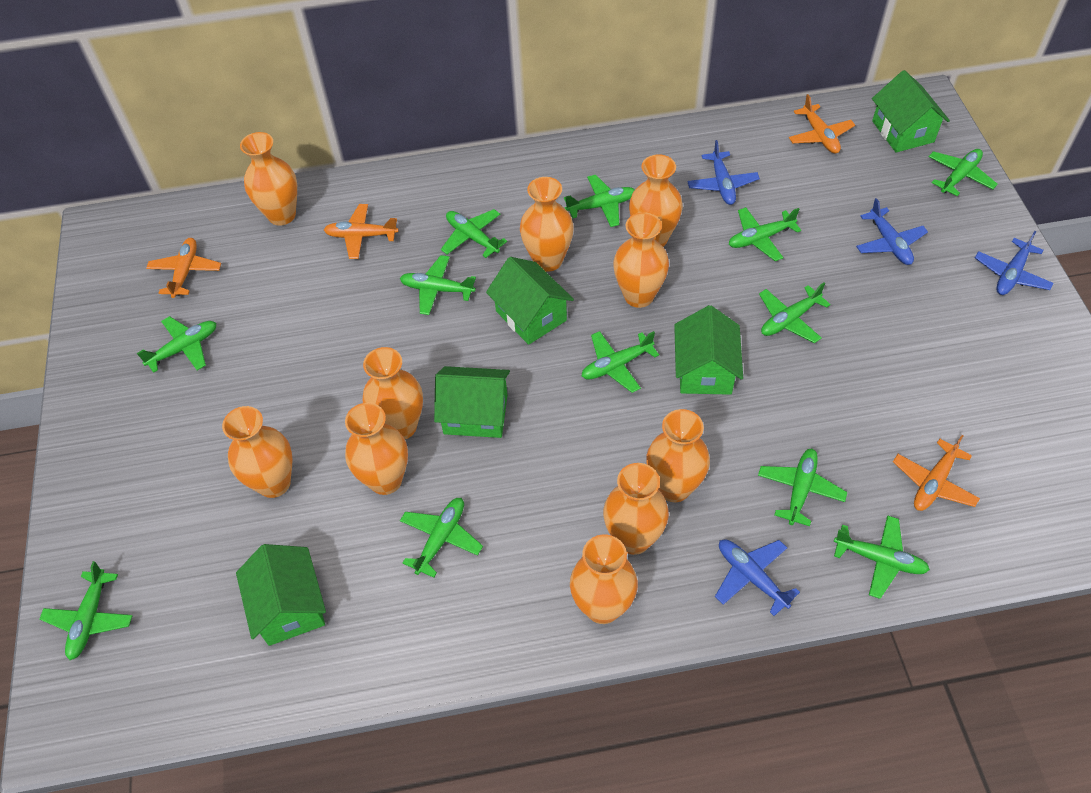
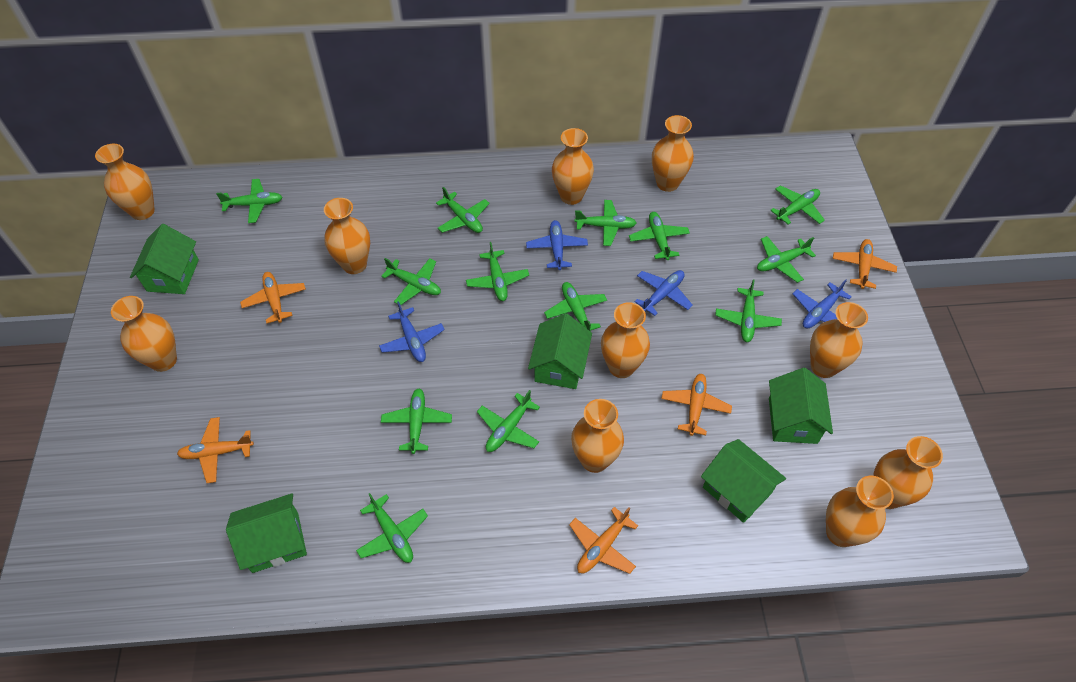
green plane: [40,561,133,660] [137,316,216,373] [400,255,476,315] [400,498,483,578] [441,209,507,258] [564,175,634,227] [581,331,659,393] [729,207,801,261] [758,449,848,526] [759,282,831,343] [834,515,930,599] [928,149,998,196] = 12 -> [216,179,282,223] [356,493,428,563] [381,258,441,305] [381,389,452,454] [436,187,490,233] [466,242,529,301] [477,390,540,452] [544,282,607,332] [575,200,637,246] [629,212,690,260] [715,280,782,342] [757,236,816,283] [770,185,825,225] = 13
orange plane: [146,238,221,298] [324,204,399,259] [789,94,855,154] [893,435,980,511] = 4 -> [177,417,254,483] [240,272,306,323] [569,507,638,574] [661,374,732,436] [833,239,897,289] = 5

